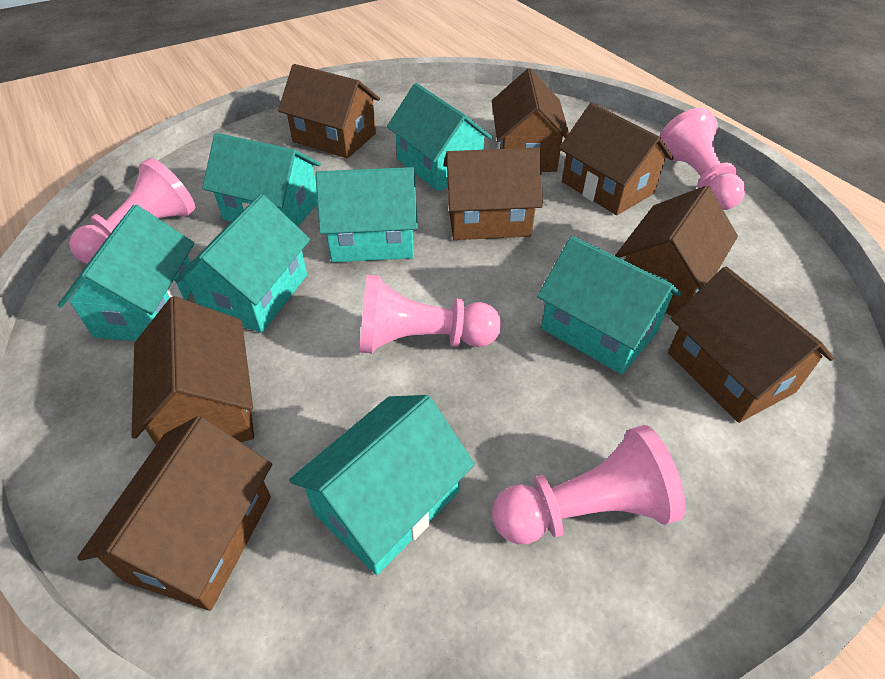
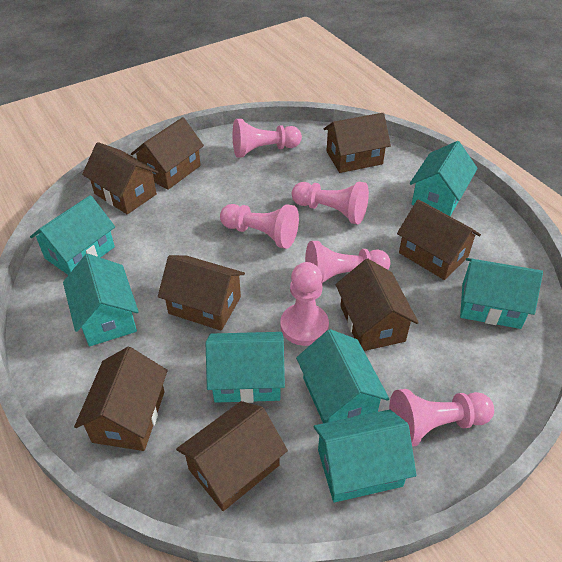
pink pawn: [69,158,195,264] [360,275,501,354] [492,425,686,544] [659,108,746,210] = 4 -> [220,204,299,249] [233,119,302,158] [281,262,329,346] [292,182,369,224] [305,241,390,283] [389,389,494,447] = 6

